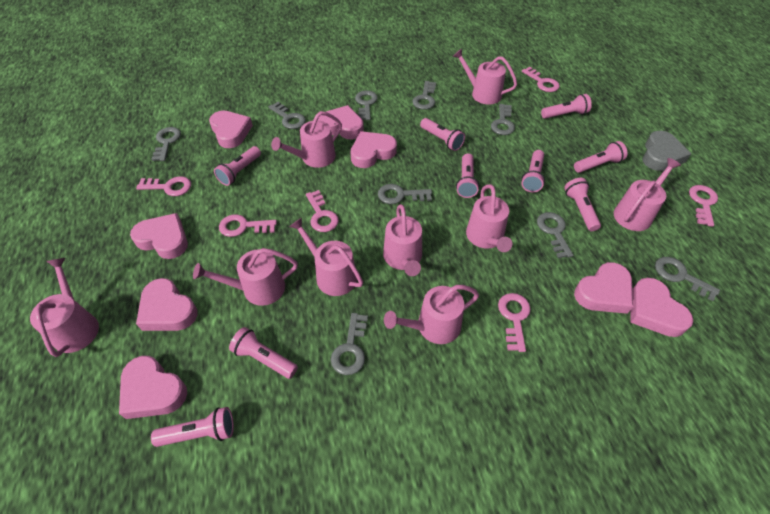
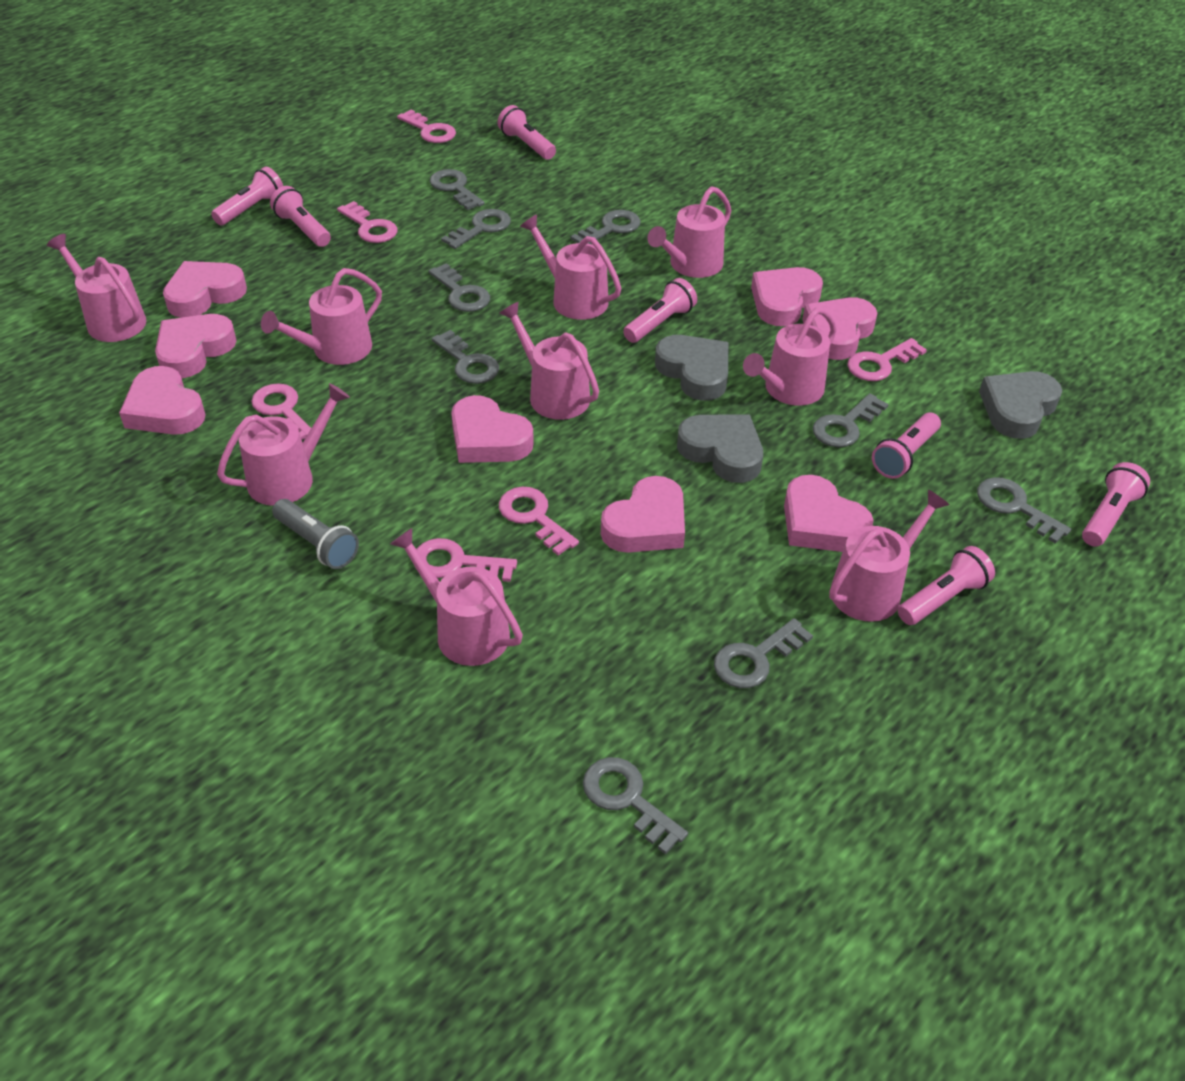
grey flashlight: none = 0 -> [272,499,359,569] = 1
grey heart: [642,131,691,171] = 1 -> [655,335,728,401] [677,414,763,483] [979,371,1062,439] = 3
pink flashlight: [151,407,234,447] [214,146,261,186] [229,327,298,379] [420,118,465,151] [456,153,479,198] [521,150,545,192] [541,94,592,119] [564,178,601,231] [574,141,627,173] = 9 -> [211,167,283,225] [270,186,331,247] [497,105,556,160] [623,278,697,343] [872,412,941,479] [898,546,995,625] [1082,462,1150,547] = 7

